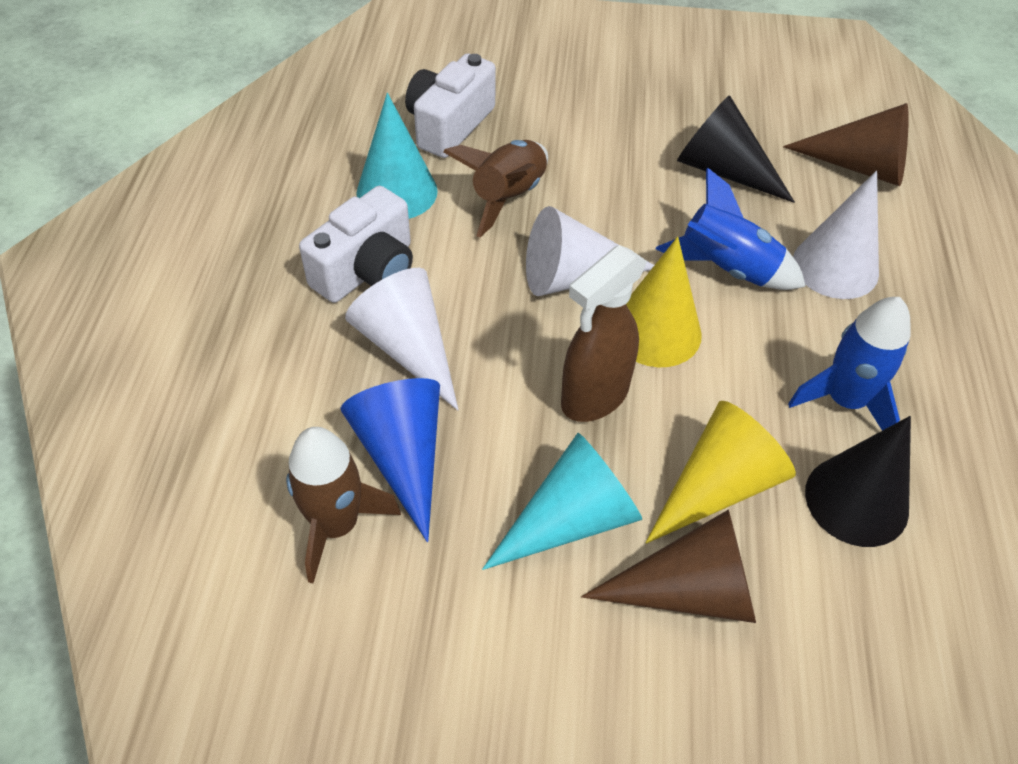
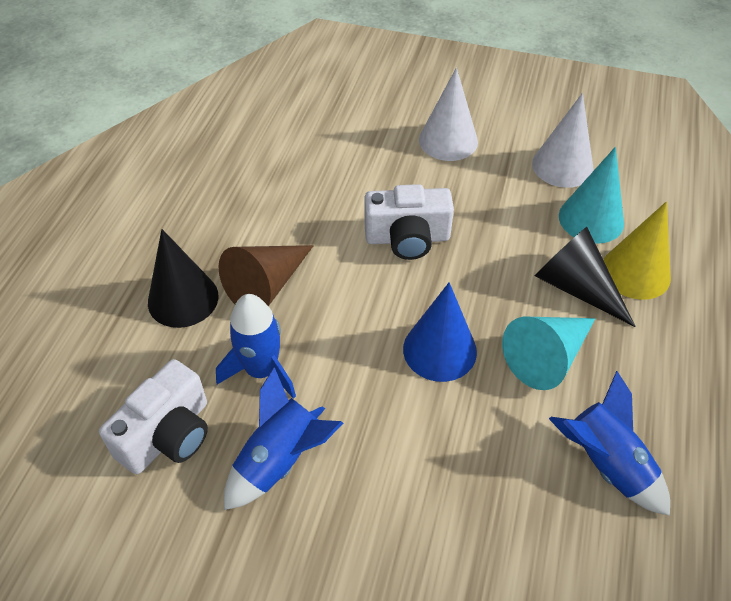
blue rocket: [656,168,806,290] [788,297,911,431] = 2 -> [216,294,296,399] [224,367,343,510] [549,371,670,516] = 3
brown cone: [581,509,756,623] [783,103,909,186] = 2 -> [219,245,314,306] = 1
brown rocket: [286,427,401,583] [443,140,548,237] = 2 -> none = 0
brown spray bottle: [561,245,647,422] = 1 -> none = 0
white cone: [345,268,458,410] [526,206,654,296] [793,171,879,299] = 3 -> [419,67,478,161] [532,93,593,188] = 2
yellow cone: [626,237,702,367] [645,401,796,544] = 2 -> [603,201,671,300] = 1

